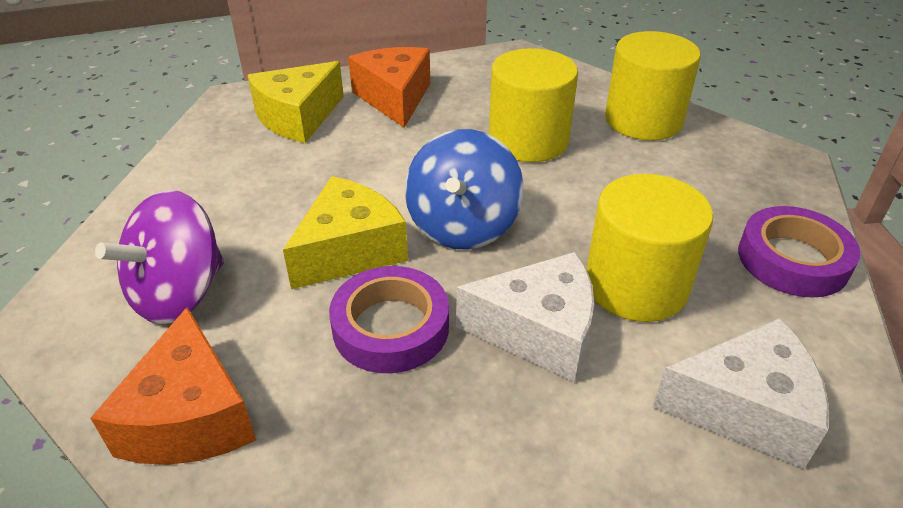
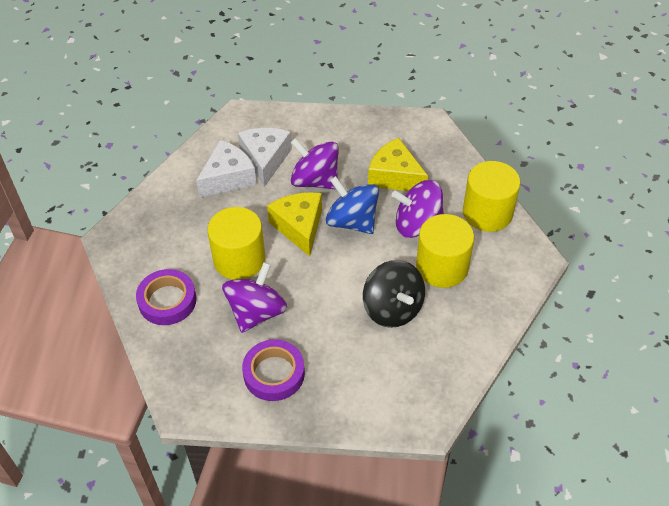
black spinning top: none = 0 -> [363,260,425,328] = 1
orange cheese: [91,307,256,465] [348,47,430,128] = 2 -> none = 0
purple spinning top: [95,190,224,324] = 1 -> [222,262,287,333] [290,138,339,189] [392,180,444,238] = 3

